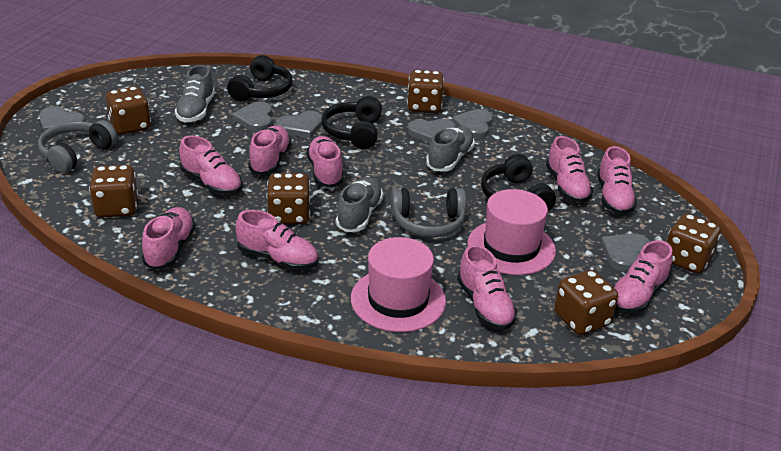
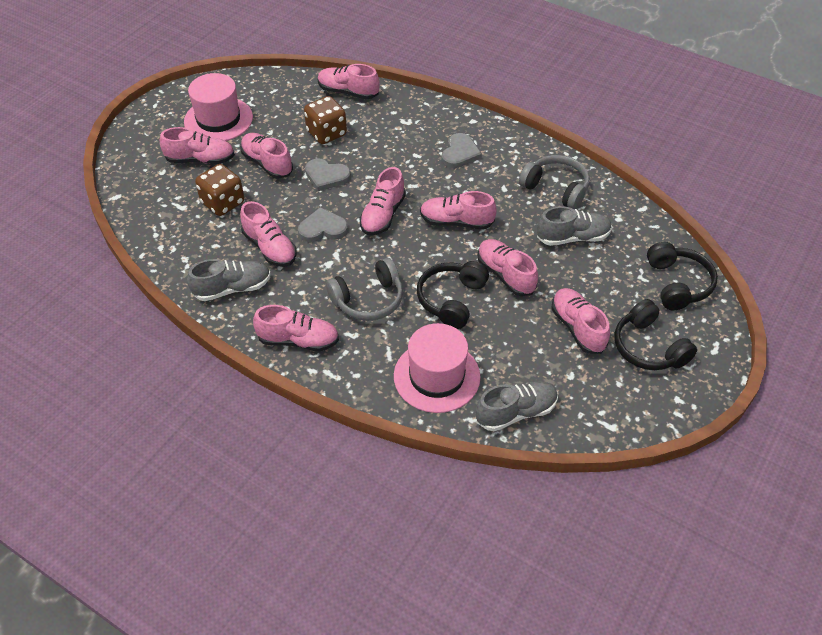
brown dice: [89,165,138,218] [106,87,151,135] [266,173,310,224] [407,70,444,113] [554,270,618,335] [667,214,721,273] = 6 -> [195,164,244,216] [304,96,347,144] = 2
grey heart: [39,106,86,132] [232,102,272,132] [276,111,322,138] [408,119,456,143] [452,109,493,139] [600,233,650,272] = 6 -> [298,207,348,242] [305,158,351,191] [441,133,482,168] = 3

